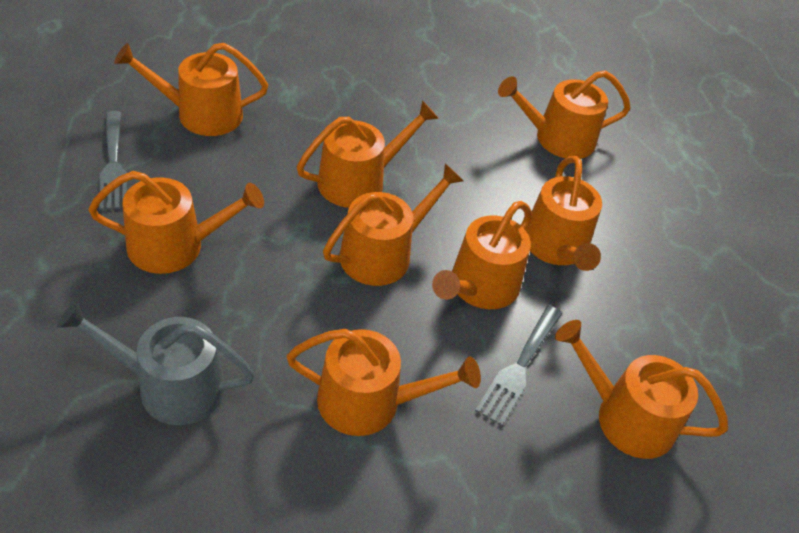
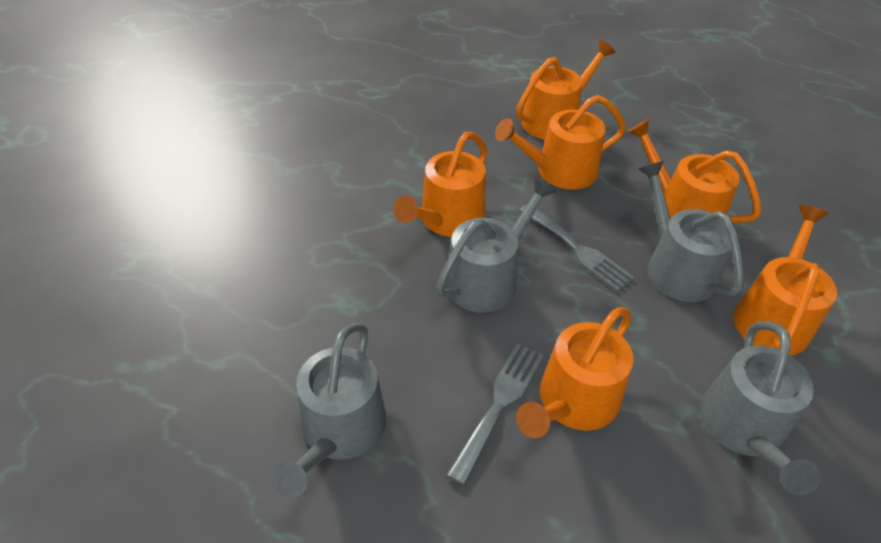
grey watering can: [57,301,254,425] = 1 -> [271,323,386,498] [436,178,556,312] [639,161,744,302] [701,321,821,495] = 4
orange watering can: [88,171,264,274] [114,43,268,136] [286,329,481,436] [297,100,439,208] [323,163,464,286] [432,201,532,309] [498,70,631,159] [526,156,602,271] [555,320,728,459] = 9 -> [393,132,487,237] [495,95,626,190] [516,40,615,140] [516,307,633,438] [628,119,761,223] [734,205,837,356] = 6

